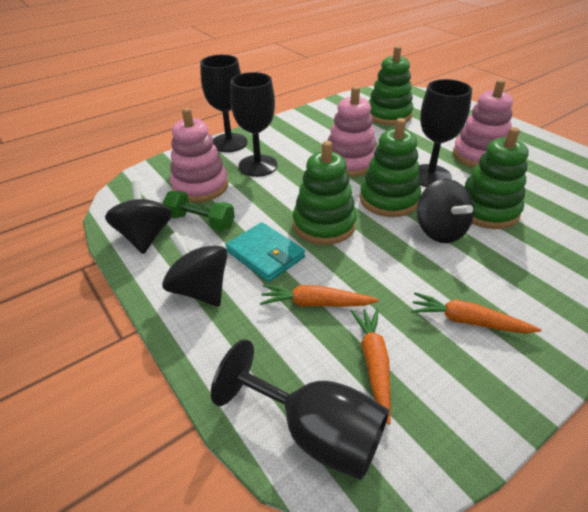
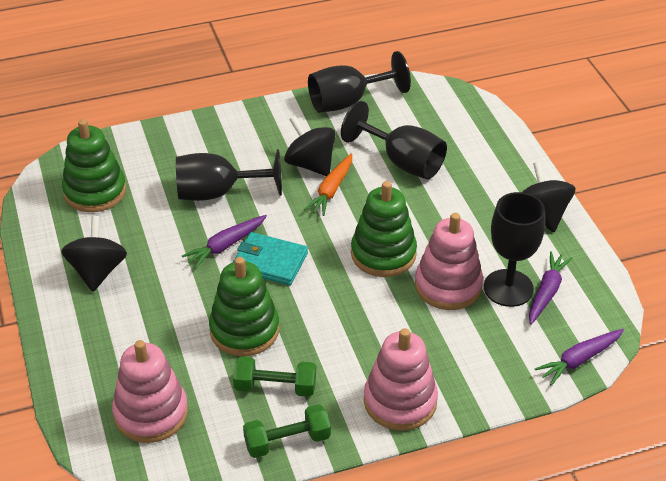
green dumbbell: [162,191,235,231] = 1 -> [233,357,316,397] [243,404,331,458] = 2
green stacking toy: [293,141,357,245] [360,118,421,217] [368,46,413,125] [464,127,529,229] = 4 -> [62,119,126,212] [209,257,279,356] [351,181,417,277] = 3
orange carrot: [260,284,379,307] [351,308,391,425] [411,292,542,333] = 3 -> [304,154,352,216] = 1
purple carrot: none = 0 -> [182,215,267,269] [529,251,573,325] [535,329,624,386] = 3

